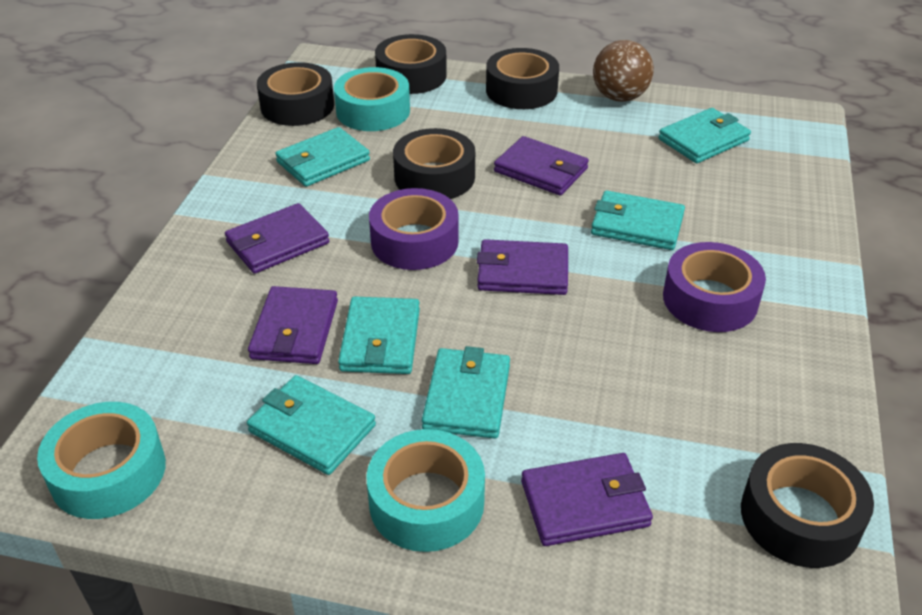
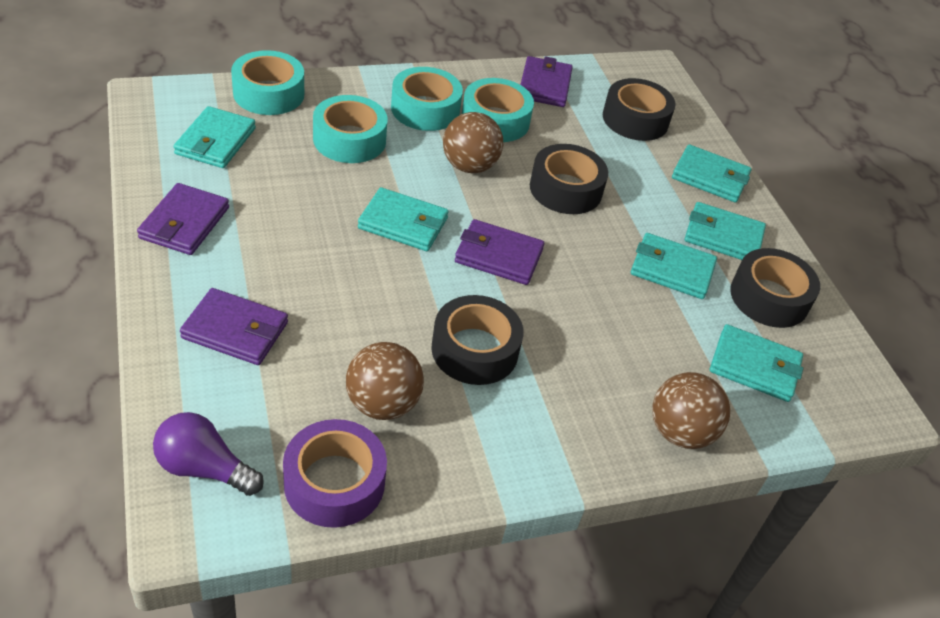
black tape: [257,62,334,126] [375,34,447,94] [393,128,475,199] [486,48,559,109] [741,443,874,568] = 5 -> [431,295,524,385] [530,144,608,214] [603,78,675,141] [730,248,820,328] = 4
brown ball: [593,40,654,102] = 1 -> [346,342,424,420] [443,112,503,173] [652,372,730,449] = 3
purple light bulb: none = 0 -> [153,412,264,496] = 1
purple tape: [369,188,459,270] [663,242,766,332] = 2 -> [283,419,387,528] = 1
purple wallet: [225,203,329,274] [248,286,338,364] [477,239,568,295] [494,136,589,196] [521,453,653,546] = 5 -> [137,183,229,255] [180,288,288,365] [455,219,544,285] [520,56,573,107] = 4
turquoise tape: [37,402,166,519] [334,67,410,131] [367,429,485,552] = 3 -> [231,50,304,115] [313,95,388,163] [391,67,463,131] [462,78,534,142] = 4

